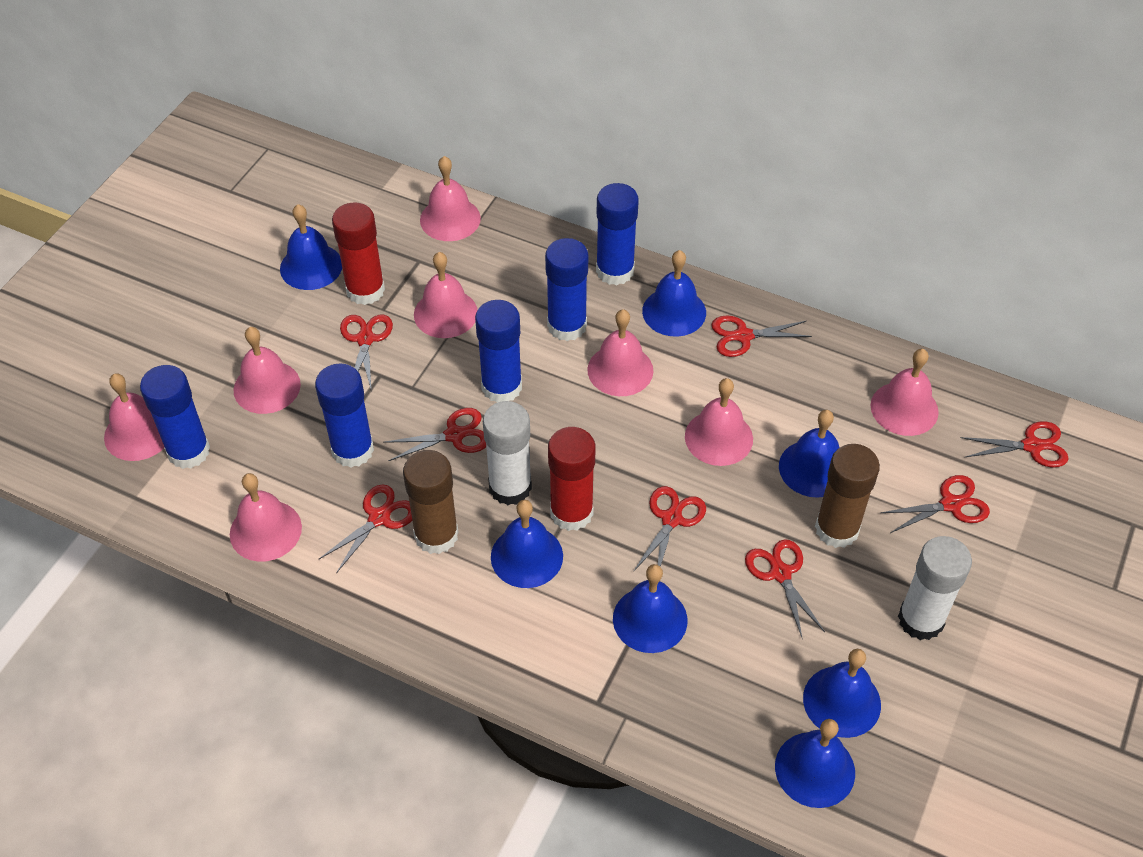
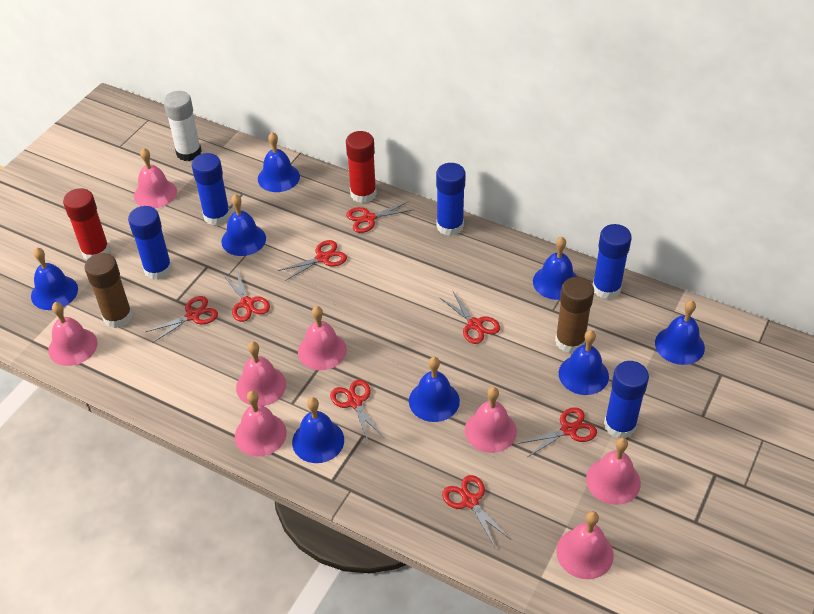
blue bell: [280,204,342,290] [491,500,563,588] [613,564,688,653] [642,250,706,337] [775,719,855,808] [779,410,840,498] [803,649,881,738] = 7 -> [31,248,78,310] [221,194,266,256] [258,132,300,192] [292,397,344,463] [409,357,460,422] [533,237,577,300] [559,330,609,395] [655,300,705,365] = 8
white glue stick: [483,401,532,505] [898,536,972,640] = 2 -> [164,91,202,161] = 1

